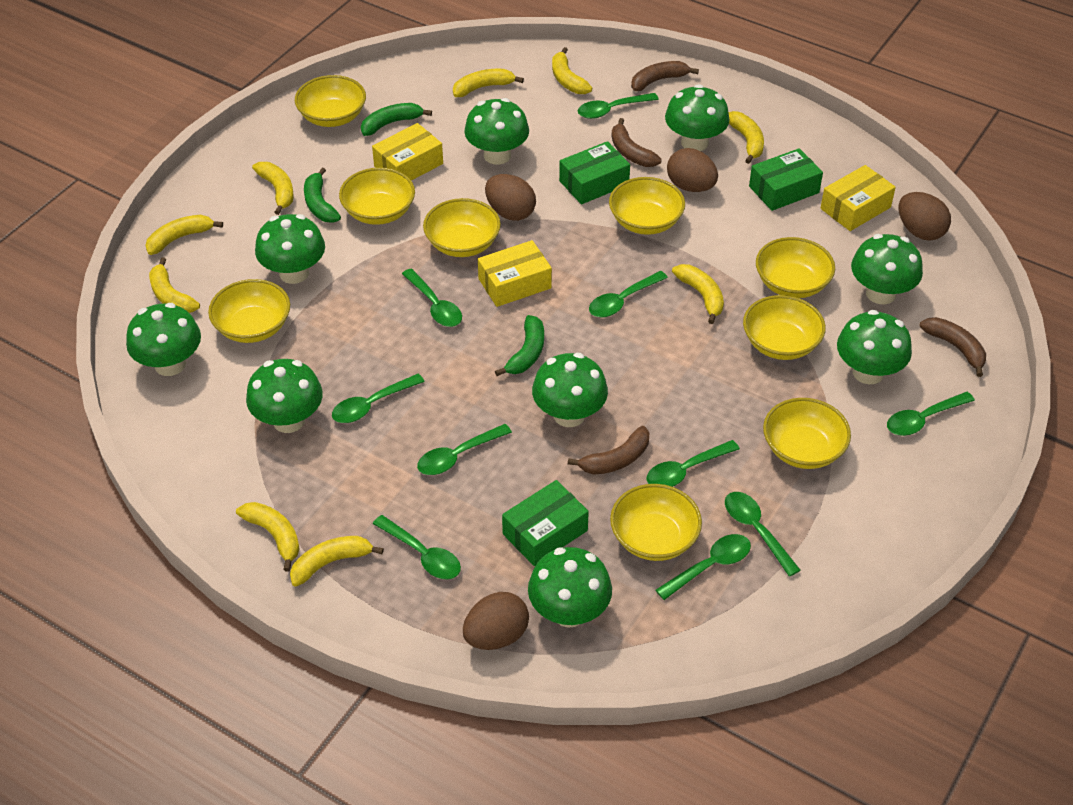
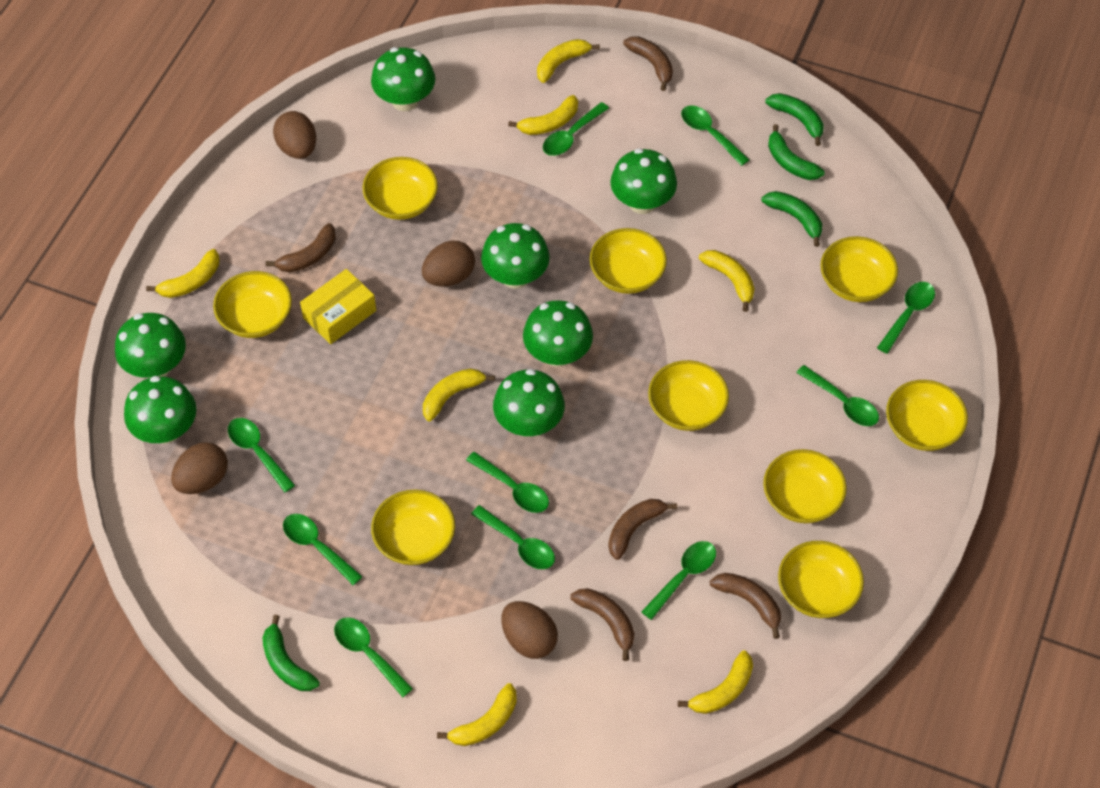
brown banana: [568,426,649,475] [611,118,662,167] [631,61,699,91] [920,317,986,377] = 4 -> [266,223,336,272] [570,588,634,661] [608,499,677,560] [623,36,673,91] [710,573,781,639] = 5
green banana: [304,167,341,223] [361,103,432,136] [495,315,544,376] = 3 -> [262,615,320,691] [762,191,822,247] [765,93,823,146] [768,124,825,180] = 4
green box: [502,480,589,566] [559,141,630,204] [749,148,823,211] = 3 -> none = 0
green mushroom: [126,303,201,376] [246,359,323,433] [255,214,325,284] [464,98,529,165] [528,547,612,628] [532,353,608,427] [665,84,729,151] [837,310,912,384] [851,234,923,305] = 9 -> [115,313,186,378] [124,376,197,444] [371,47,435,111] [481,223,550,289] [493,369,565,437] [523,300,593,367] [610,148,677,214] = 7
yellow banana: [145,215,223,255] [149,258,200,313] [236,502,300,572] [252,162,294,215] [290,536,384,587] [453,69,524,97] [552,47,592,94] [672,264,724,324] [728,111,764,164] = 9 -> [146,249,220,298] [423,368,495,422] [437,683,517,746] [508,95,578,135] [537,39,600,83] [678,650,753,714] [699,250,755,312] = 7
yellow box: [372,123,443,181] [478,240,552,307] [820,165,896,231] = 3 -> [300,269,376,344] = 1

